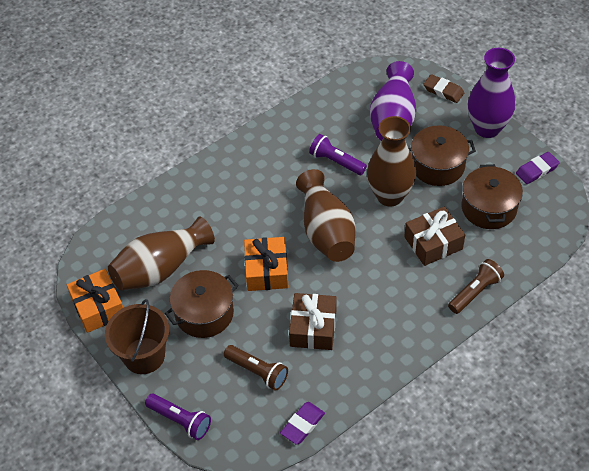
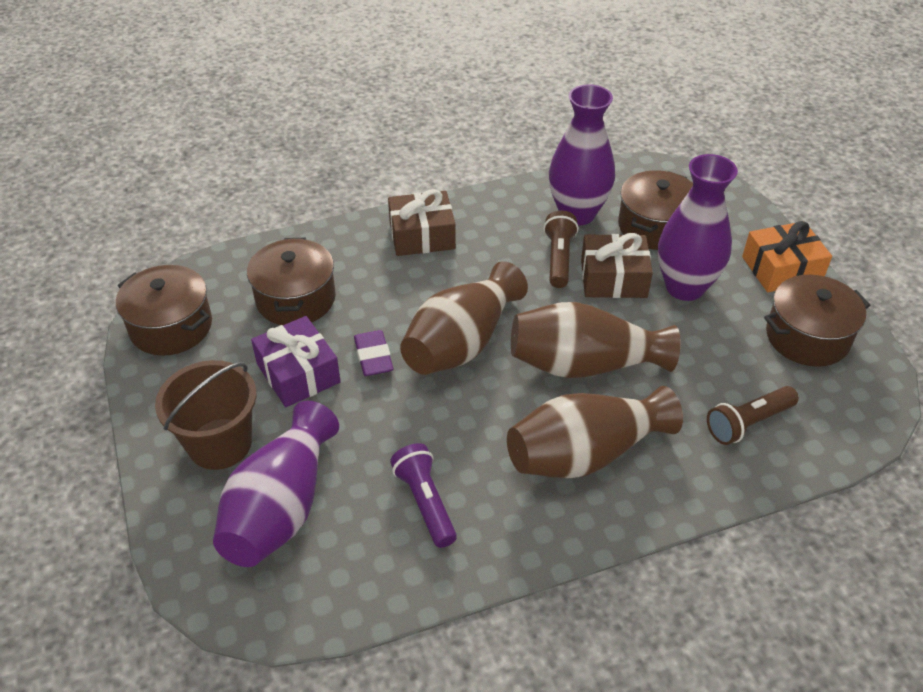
brown eraser: [423,74,464,103] = 1 -> none = 0
brown pot: [165,270,238,338] [409,125,476,186] [461,164,523,229] = 3 -> [116,265,212,356] [247,237,336,325] [618,170,693,250] [764,275,870,367] = 4
orange gift: [67,269,123,333] [244,237,288,291] = 2 -> [742,221,832,292] = 1
purple eraser: [280,402,325,445] [516,152,560,184] = 2 -> [354,330,394,376] = 1
purple flashlight: [145,394,211,440] [309,134,367,175] = 2 -> [390,443,457,548] = 1
purple gift: none = 0 -> [251,316,341,407] = 1
purple vase: [370,61,416,141] [468,48,515,138] = 2 -> [213,401,339,567] [549,84,615,225] [658,154,738,301] = 3

